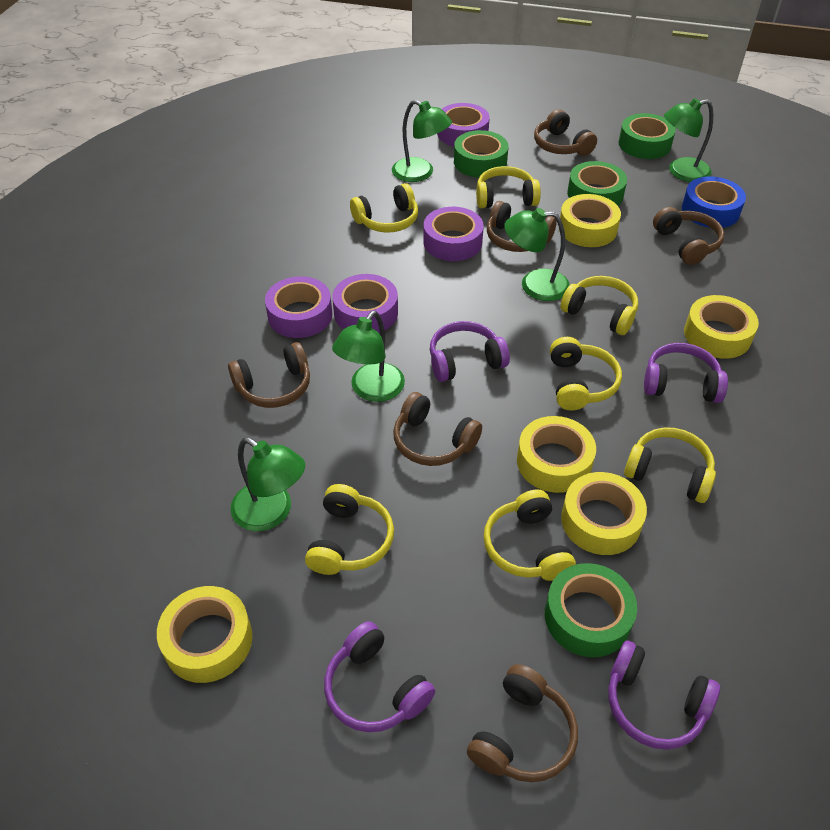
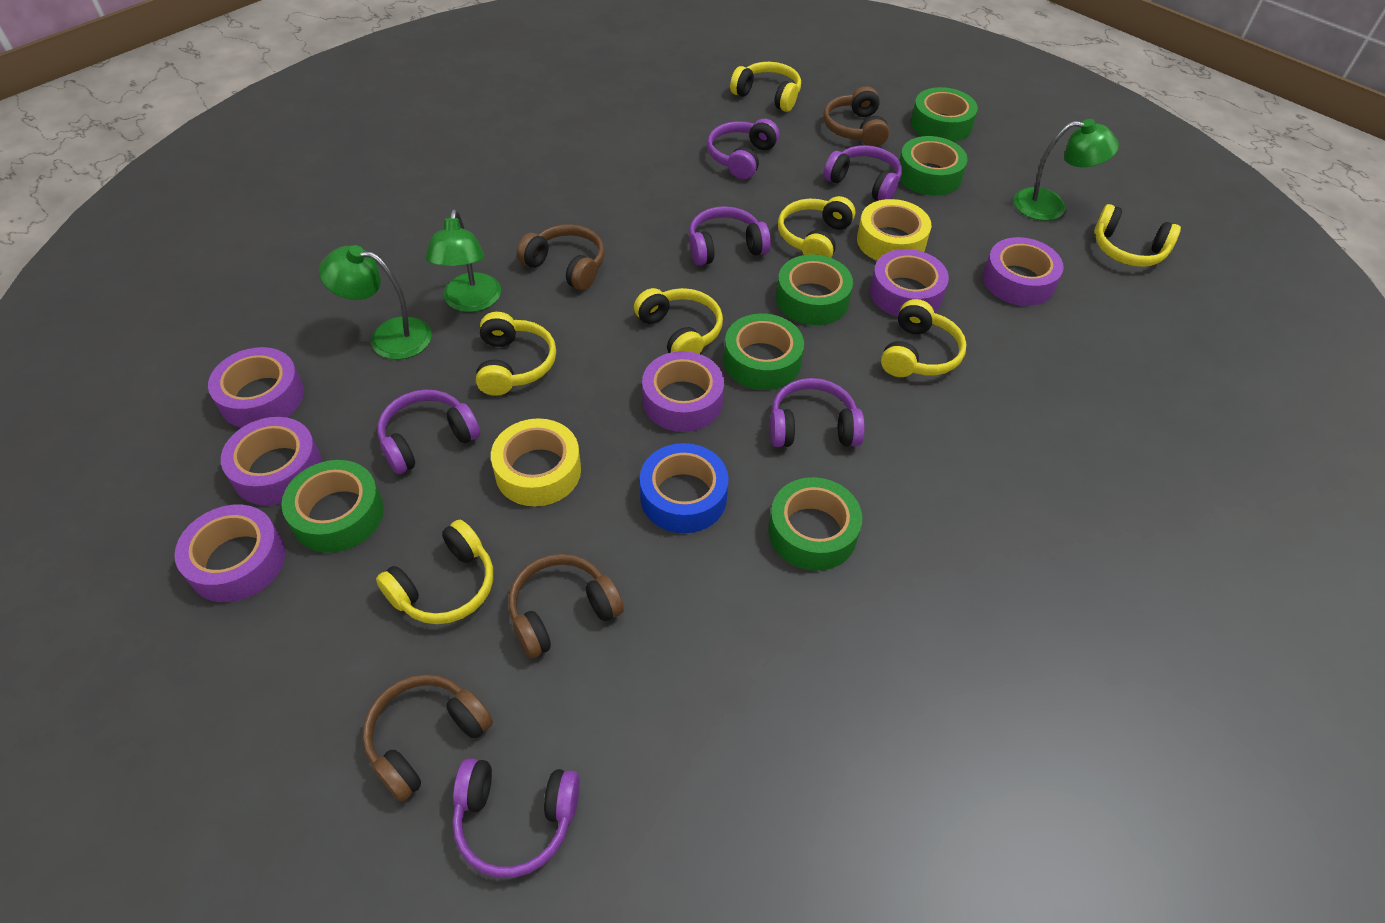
brown headphones: [228,342,310,408] [393,392,482,466] [467,664,578,782] [487,201,557,252] [534,109,597,156] [653,207,725,265] = 6 -> [362,674,493,802] [508,554,624,659] [517,224,605,290] [823,86,889,147] = 4
green lamp: [231,437,305,531] [332,311,405,402] [392,100,452,182] [504,208,570,301] [664,98,713,182] = 5 -> [319,245,432,360] [425,209,501,312] [1014,119,1119,221] = 3
green tape: [454,130,508,178] [545,563,637,657] [567,161,627,206] [618,113,676,159] = 4 -> [281,460,384,553] [724,313,804,390] [768,477,862,571] [776,254,853,325] [899,136,968,196] [911,87,978,142] = 6
purple headphones: [324,621,435,732] [430,321,510,382] [608,641,720,750] [644,343,728,403] = 4 -> [378,389,480,474] [452,758,580,878] [689,206,771,266] [707,119,779,179] [770,378,865,447] [823,145,902,201] = 6
purple tape: [265,276,332,338] [332,274,398,333] [423,207,484,261] [437,103,490,147] = 4 -> [174,505,285,602] [208,347,304,428] [221,417,322,505] [642,351,724,432] [870,249,949,317] [983,237,1064,306] = 6
yellow tape: [157,586,253,683] [517,416,596,493] [559,194,621,247] [561,472,647,555] [684,295,759,359] = 5 -> [491,418,581,506] [857,199,931,261] = 2

